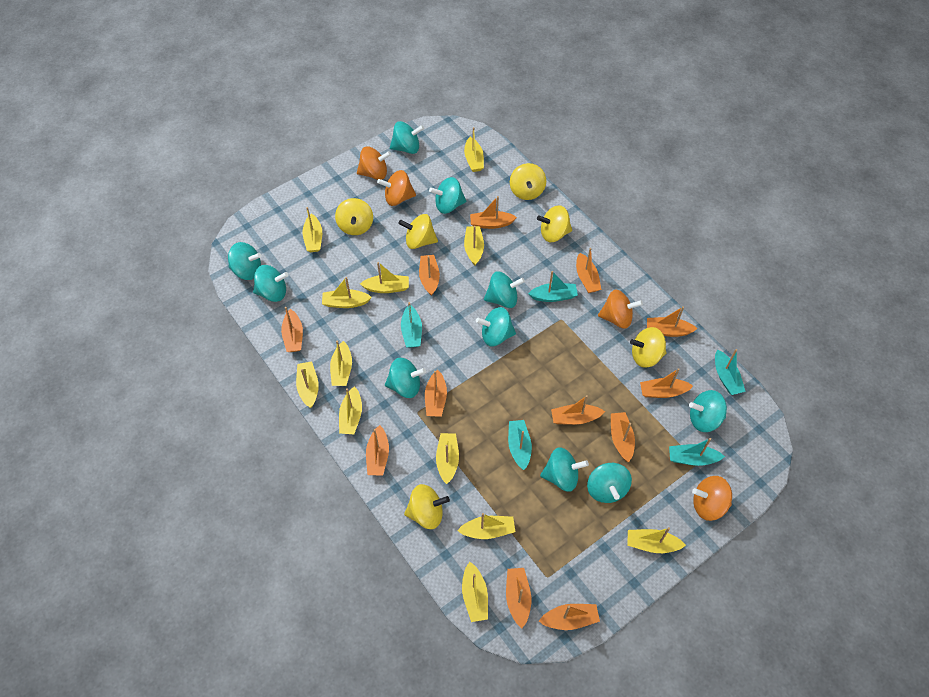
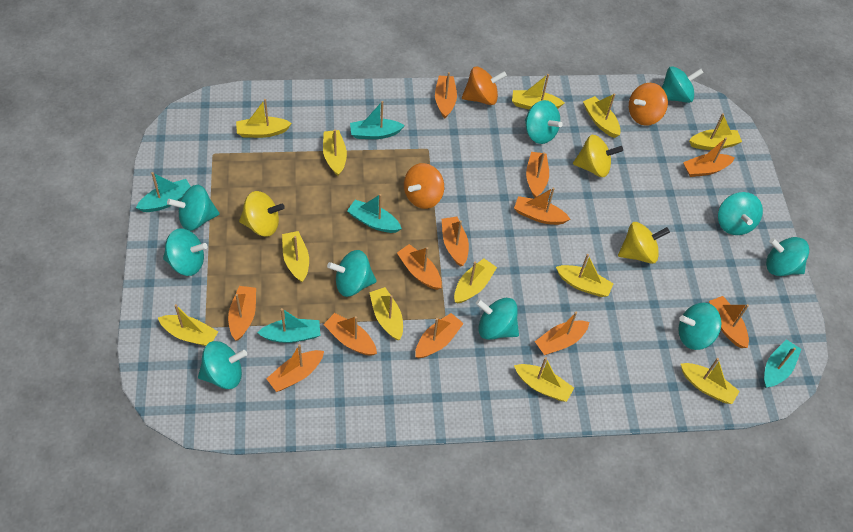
orange spinning top: [357,147,391,180] [377,170,416,206] [598,290,643,329] [692,476,732,521] = 4 -> [404,163,444,209] [462,67,507,105] [629,83,668,126] = 3
yellow spinning top: [335,198,373,235] [398,214,438,249] [404,484,450,529] [510,163,546,200] [537,205,572,242] [630,327,666,368] = 6 -> [239,191,285,237] [573,135,623,177] [618,222,670,264] = 3

